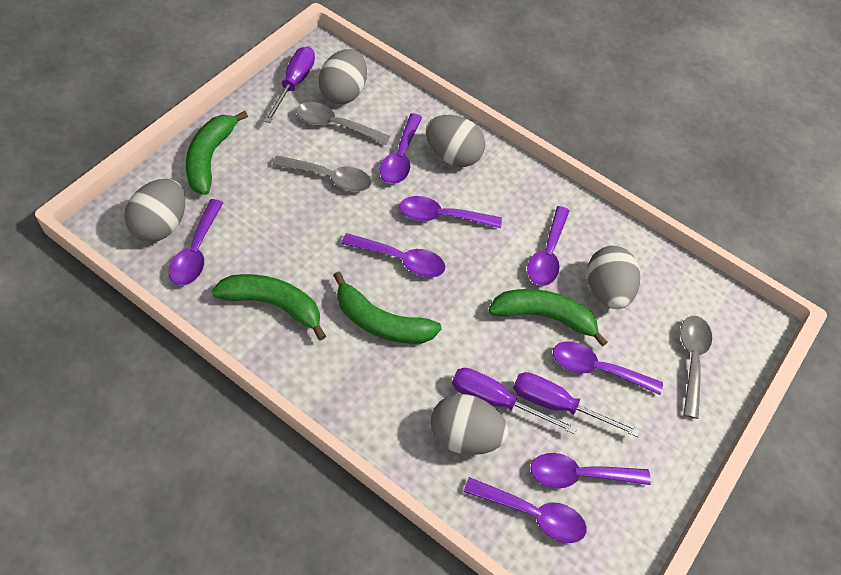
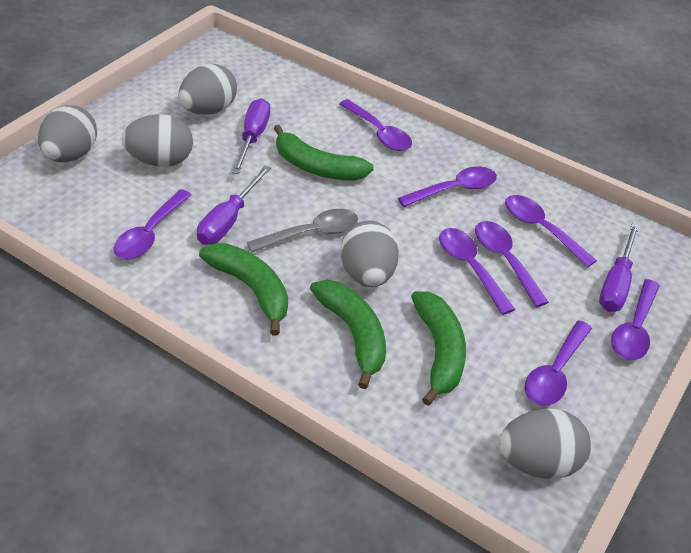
grey spoon: [272,155,372,192] [296,102,390,145] [680,316,712,419] = 3 -> [247,209,358,252] = 1

